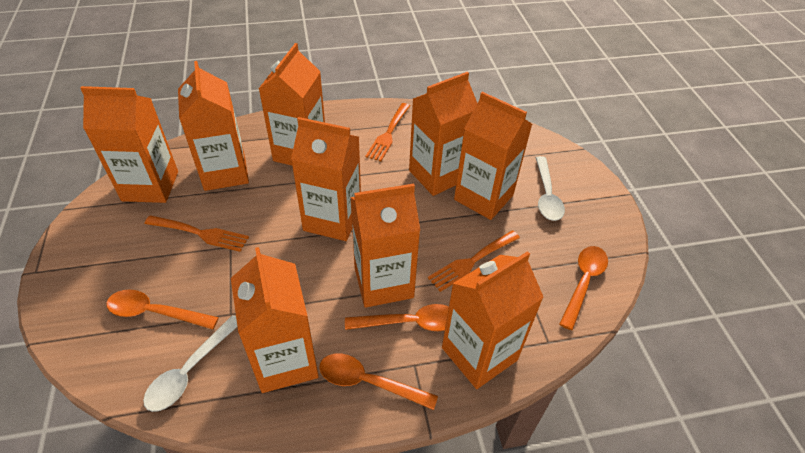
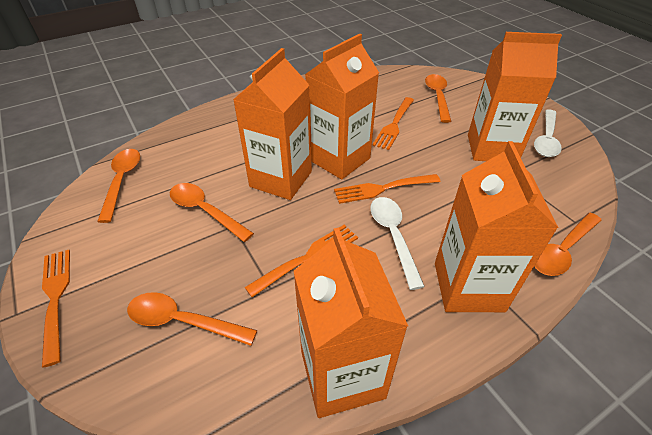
orange carton: [80,86,178,203] [178,61,249,191] [231,247,319,393] [259,43,325,165] [291,117,361,241] [350,184,420,308] [409,72,478,196] [442,251,544,389] [454,92,532,220] = 9 -> [233,48,312,200] [294,228,408,418] [305,33,379,180] [435,141,558,312] [468,32,562,161] = 5
orange fork: [144,215,249,252] [365,103,410,162] [428,230,520,292] = 3 -> [42,250,70,367] [245,225,358,297] [334,174,441,204] [372,97,414,150] = 4
orange spoon: [106,289,219,329] [319,353,438,410] [345,304,449,331] [559,246,608,330] = 4 -> [97,149,140,223] [127,292,257,346] [170,183,254,242] [425,74,451,123] [534,213,602,276] = 5

